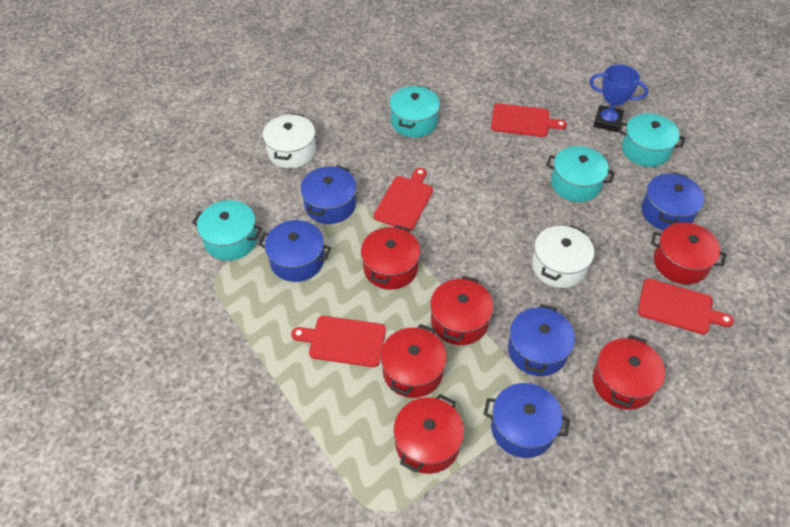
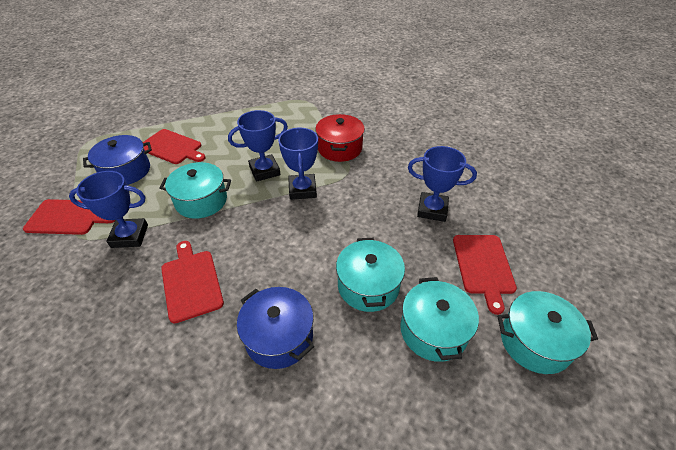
blue pot: [258,220,331,282] [301,165,356,224] [484,383,570,458] [508,304,575,376] [641,172,704,230] = 5 -> [83,135,152,185] [237,287,314,369] = 2
blue trophy: [589,64,648,132] = 1 -> [69,171,148,248] [228,110,288,182] [278,127,318,200] [408,146,477,222] = 4
red pot: [361,225,420,290] [381,324,447,398] [394,394,464,474] [430,276,493,345] [593,335,665,410] [651,222,726,284] = 6 -> [315,114,365,162] = 1
white pot: [263,113,316,168] [532,225,594,288] = 2 -> none = 0

